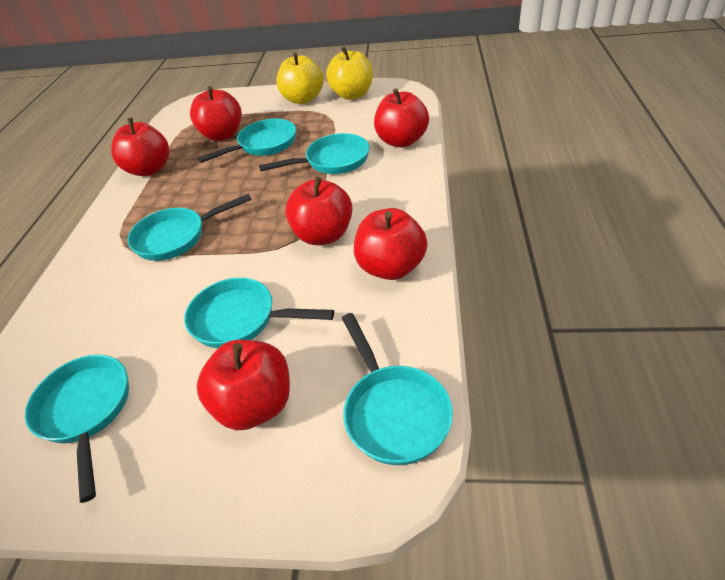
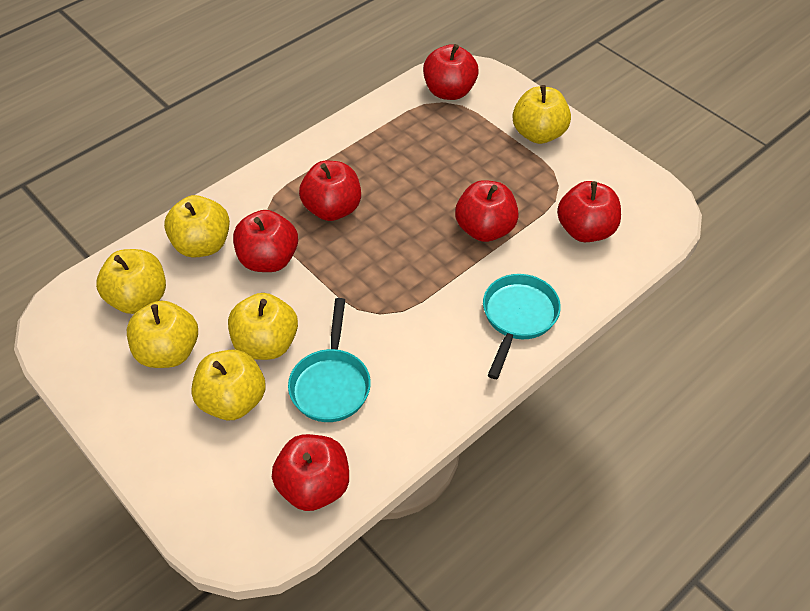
turquoise pan: [25,355,129,503] [127,193,252,261] [184,278,334,348] [198,119,296,163] [259,133,369,174] [342,313,453,465] = 6 -> [288,298,371,422] [483,274,561,379] = 2
yellow apple: [276,52,324,104] [326,46,373,100] = 2 -> [96,249,166,314] [127,301,198,368] [164,195,230,257] [191,349,265,420] [228,293,298,360] [513,85,571,144] = 6

